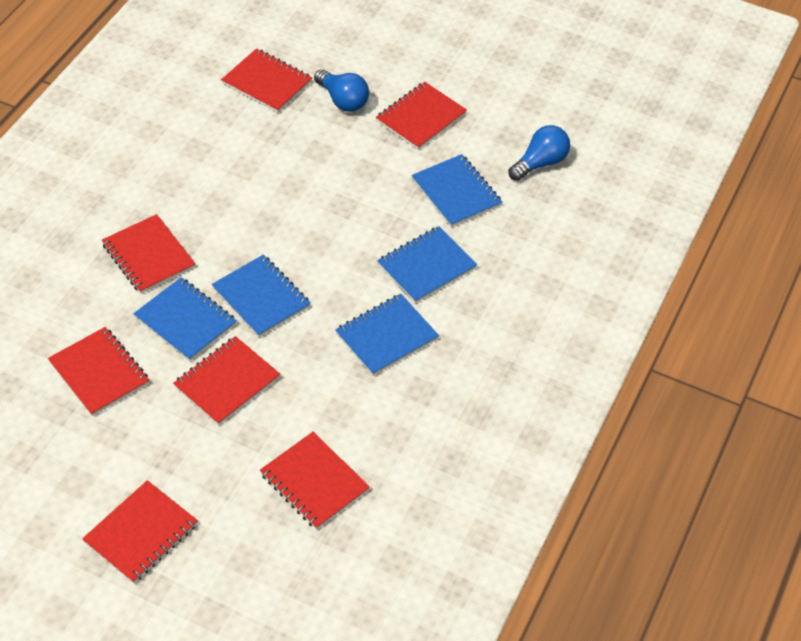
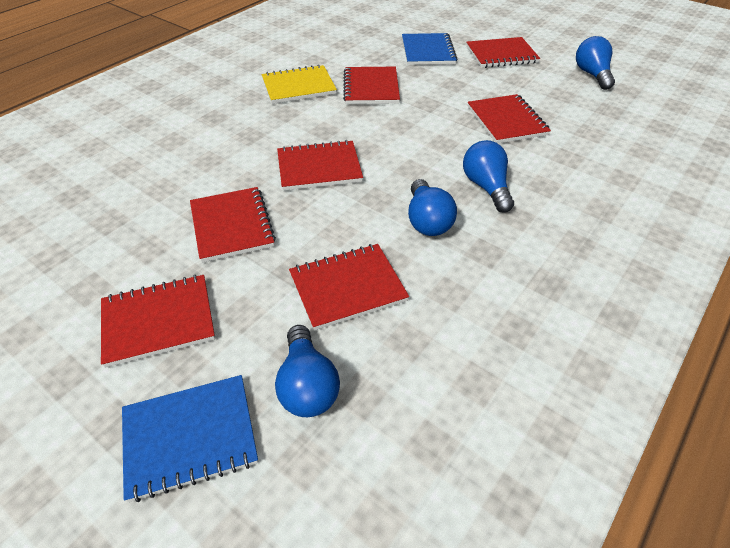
blue light bulb: [314,69,369,112] [509,125,570,181] = 2 -> [275,325,340,417] [408,179,457,236] [463,140,514,213] [576,36,615,90] = 4
blue notebook: [133,277,237,361] [212,255,311,337] [335,294,439,376] [377,226,477,303] [411,154,502,227] = 5 -> [122,375,258,502] [402,33,457,65] = 2
yellow notebook: none = 0 -> [262,64,337,104] = 1

